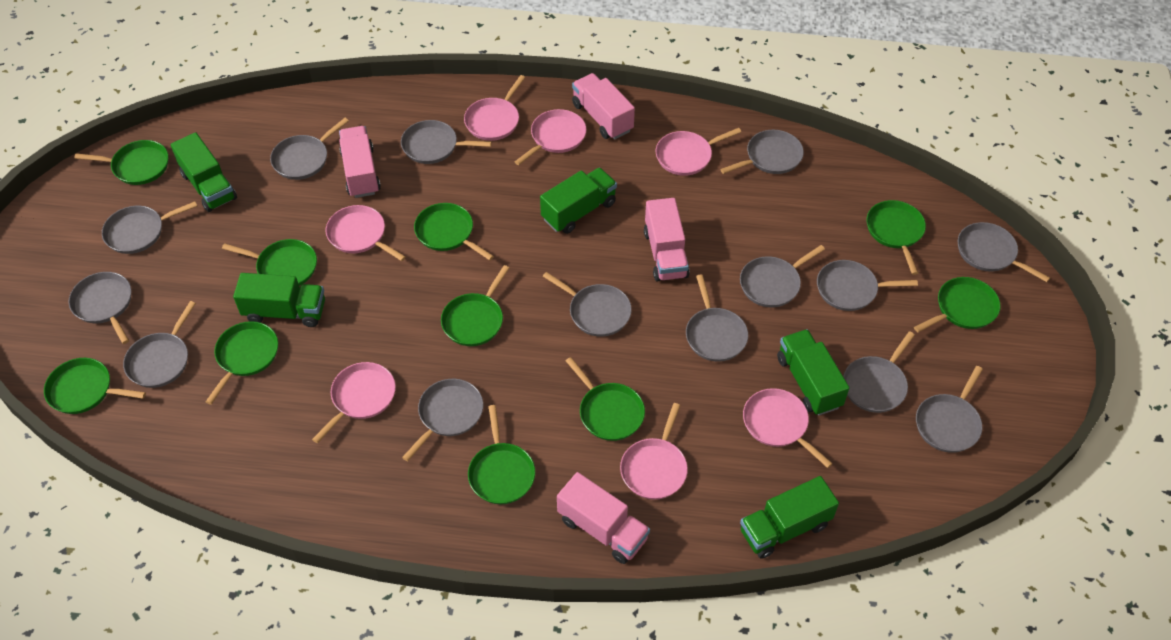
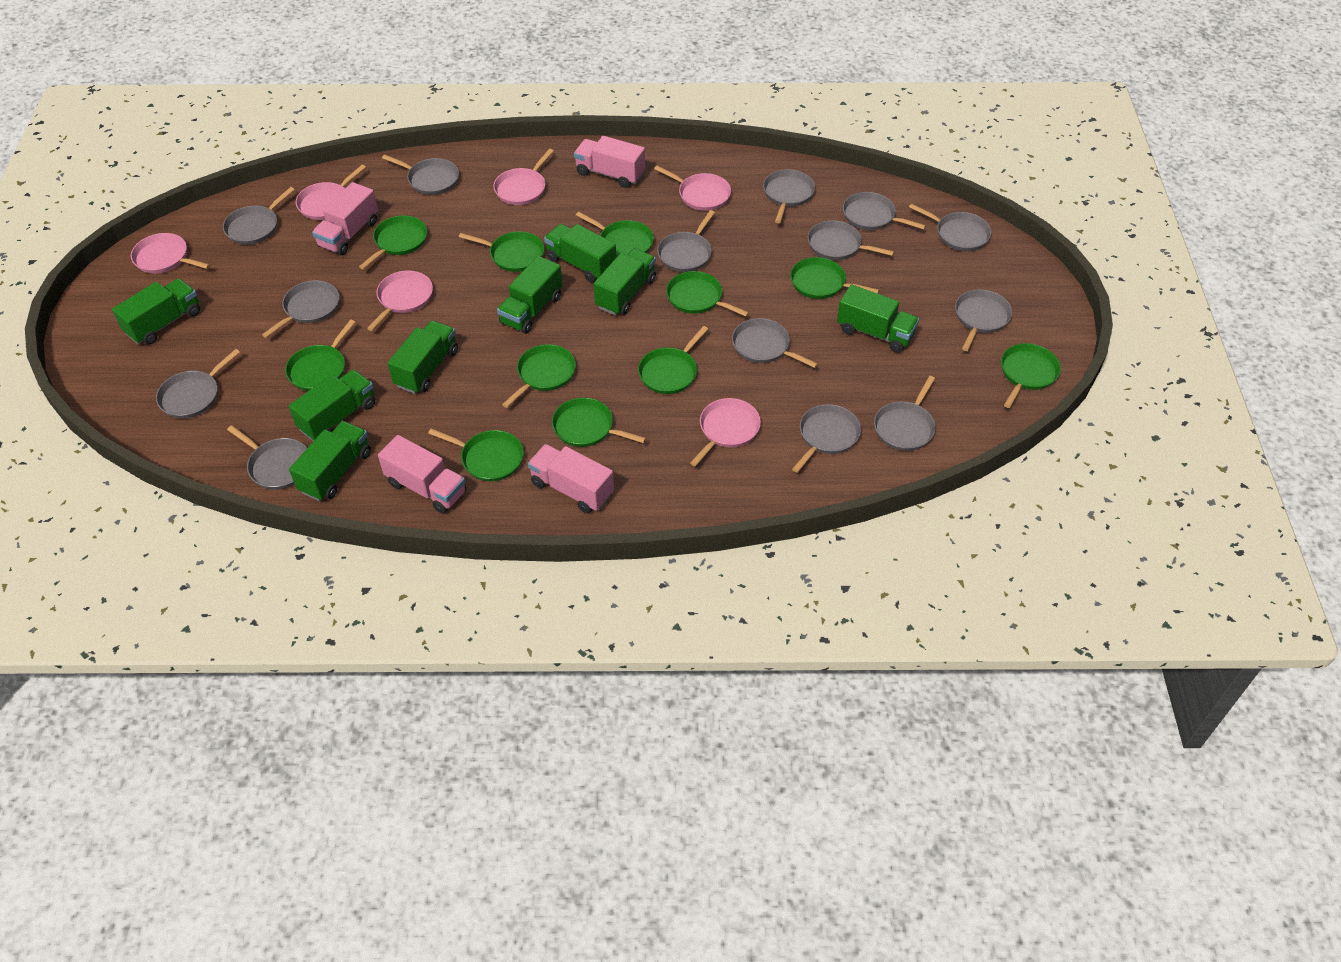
green pan: [44,358,146,414] [74,140,169,185] [205,321,278,405] [222,239,317,286] [414,203,494,260] [441,265,509,346] [468,405,535,504] [566,357,645,441] [866,200,926,275] [914,277,1001,332] = 10 -> [285,320,355,391] [359,215,427,269] [428,428,524,481] [459,231,544,272] [502,344,576,408] [552,398,646,447] [576,212,654,257] [638,326,708,394] [666,271,749,317] [790,257,879,299] [1001,343,1061,408] = 11
green truck: [170,132,237,212] [233,273,325,327] [540,168,617,234] [740,476,839,559] [777,329,849,415] = 5 -> [112,278,200,345] [289,370,375,441] [289,421,371,501] [388,321,458,394] [497,256,562,334] [544,224,616,283] [594,248,656,315] [837,284,919,353] = 8
pink pan: [312,362,396,443] [326,205,406,261] [464,75,525,141] [515,109,587,165] [620,403,688,500] [656,128,741,176] [743,388,833,468] = 7 -> [131,233,210,273] [296,165,366,220] [367,271,433,331] [493,149,553,205] [654,166,731,211] [690,398,761,467] = 6

